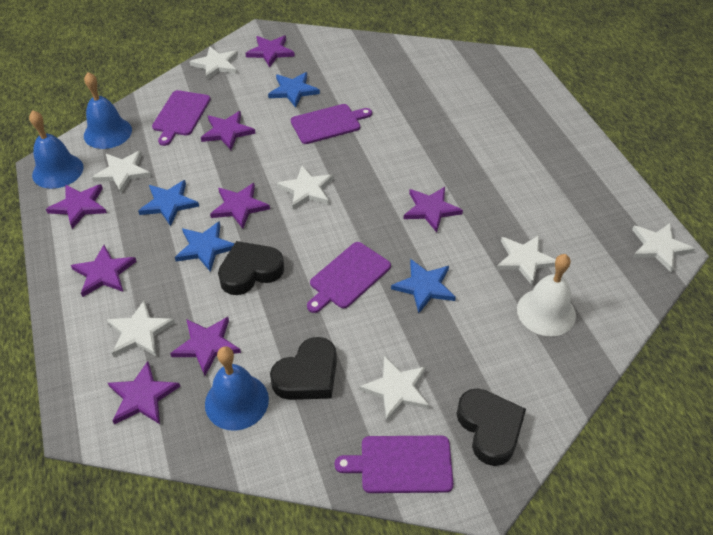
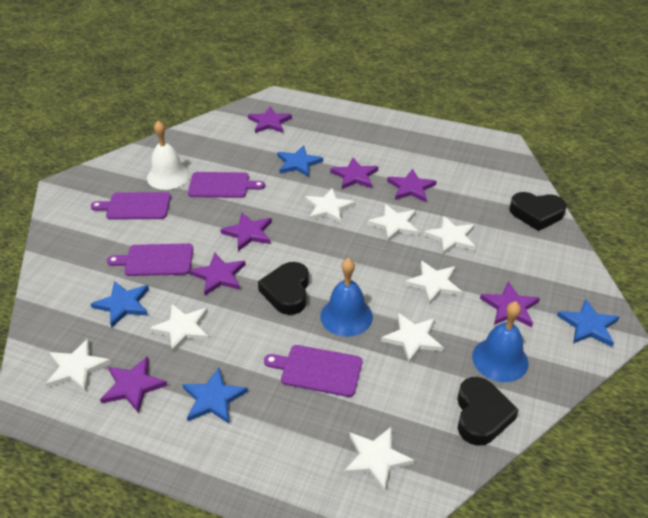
blue bell: [29,110,83,189] [84,72,132,149] [205,346,269,431] = 3 -> [320,258,373,337] [472,301,529,382] = 2
purple star: [46,184,107,229] [71,245,137,297] [108,361,180,424] [170,317,241,376] [201,111,256,150] [210,183,270,229] [245,36,295,67] [404,187,463,232] = 8 -> [100,356,168,413] [189,253,246,296] [220,212,272,251] [248,106,292,133] [330,158,378,189] [387,169,437,202] [480,281,540,327] = 7
white star: [92,151,151,193] [107,300,175,357] [190,46,238,80] [277,166,334,209] [359,356,429,421] [496,235,556,285] [632,223,695,273] = 7 -> [46,339,111,392] [149,304,209,353] [305,188,355,224] [344,427,414,493] [367,204,419,242] [381,313,444,363] [404,261,462,305] [423,216,476,255] = 8

